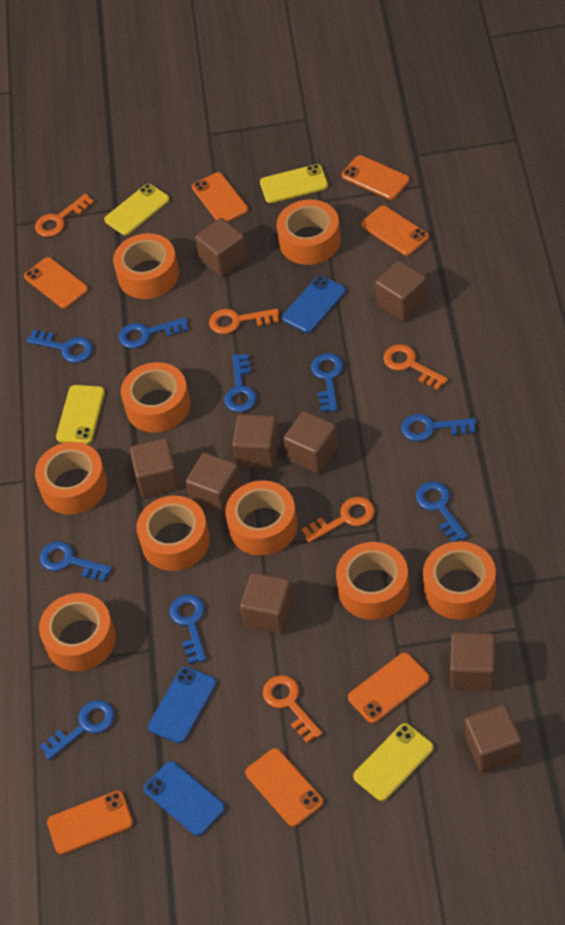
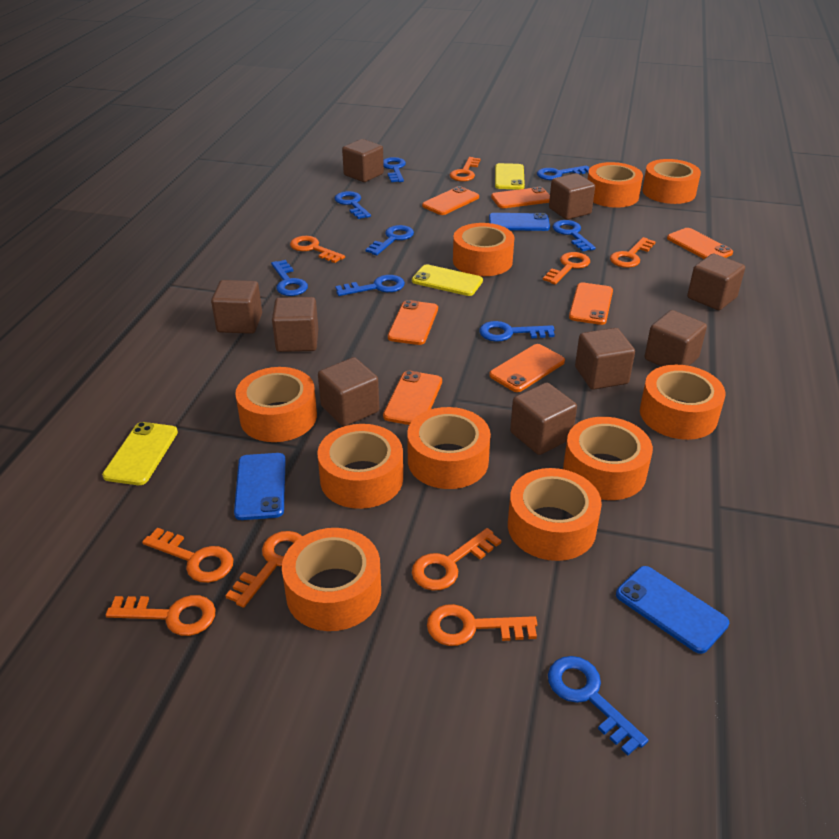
orange key: [35,193,94,237] [209,309,279,334] [263,675,322,743] [302,497,375,543] [383,344,448,390] = 5 -> [106,595,216,636] [142,528,233,583] [226,531,302,608] [290,236,345,263] [412,528,502,591] [427,604,537,646] [450,157,480,182] [543,252,590,285] [610,237,656,268] = 9
orange tape: [35,442,107,515] [39,593,116,671] [113,233,179,299] [121,362,190,433] [136,496,210,571] [225,480,298,556] [277,199,341,265] [336,542,409,620] [423,541,496,620] = 9 -> [235,367,317,442] [282,528,381,631] [317,424,403,509] [407,407,491,489] [453,223,515,276] [508,468,602,561] [563,417,653,500] [588,162,643,208] [640,365,725,440] [642,159,701,204] = 10
yellow phone: [56,385,105,444] [104,184,170,235] [260,164,328,203] [353,723,434,801] = 4 -> [102,422,178,485] [412,264,483,296] [495,163,525,190] = 3

